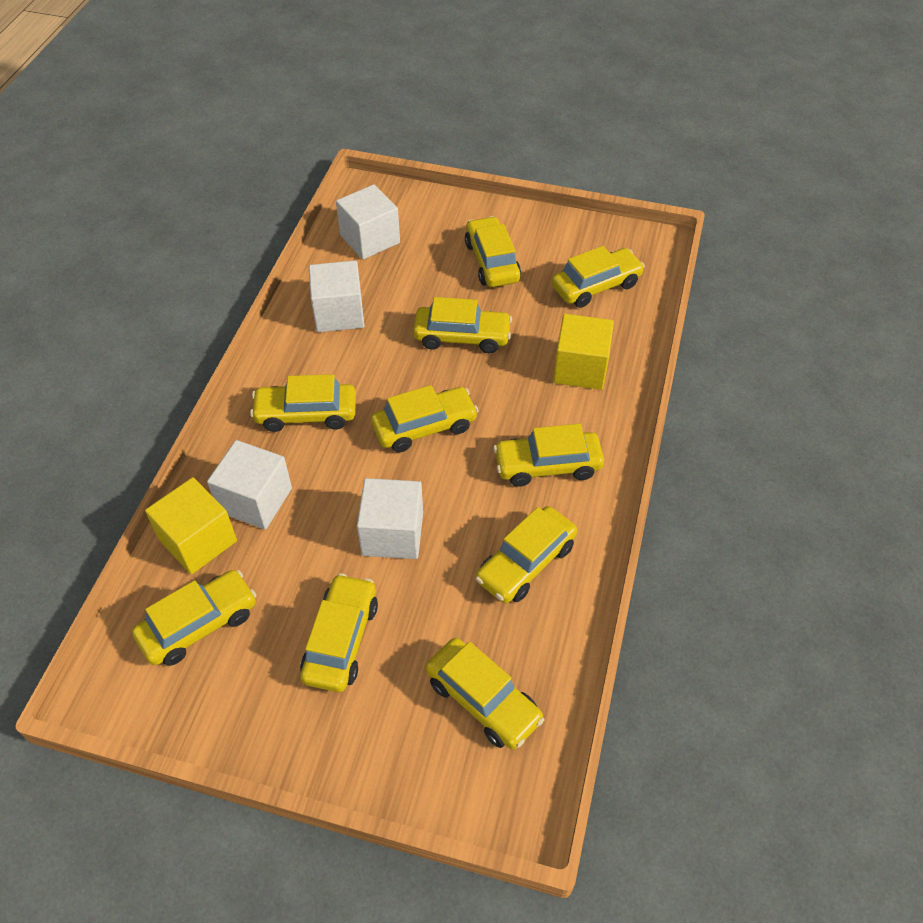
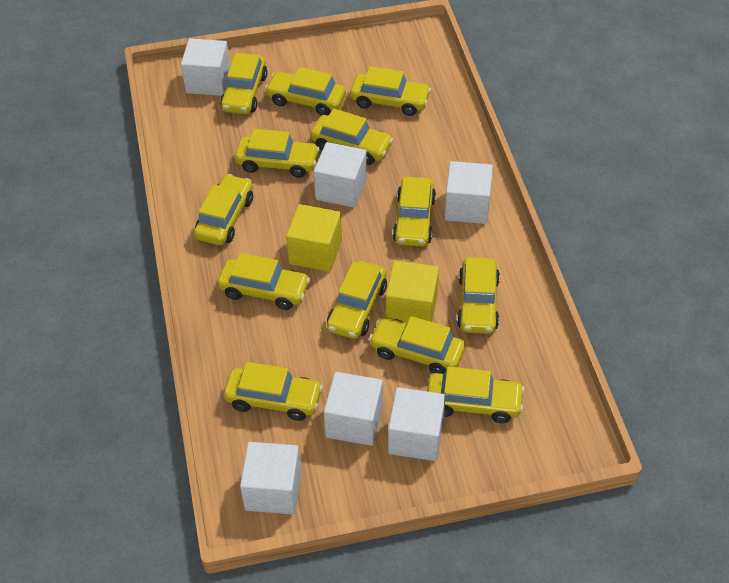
white cube: [207,440,292,530] [309,261,364,332] [336,185,400,259] [357,478,423,559] = 4 -> [181,39,230,96] [240,442,301,514] [314,142,367,208] [324,372,383,446] [388,387,446,461] [444,161,493,224] = 6
yellow car: [132,570,256,666] [250,374,356,432] [300,573,378,692] [371,385,479,452] [413,297,512,353] [426,638,544,750] [465,216,521,287] [475,506,577,603] [493,423,604,487] [552,246,645,308] = 10 -> [194,174,253,245] [218,253,310,310] [220,53,268,114] [224,362,323,421] [235,129,320,178] [265,67,346,116] [310,109,394,165] [327,261,387,339] [350,66,431,116] [369,316,465,374] [393,177,436,247] [427,366,525,423] [457,257,500,334] = 13

